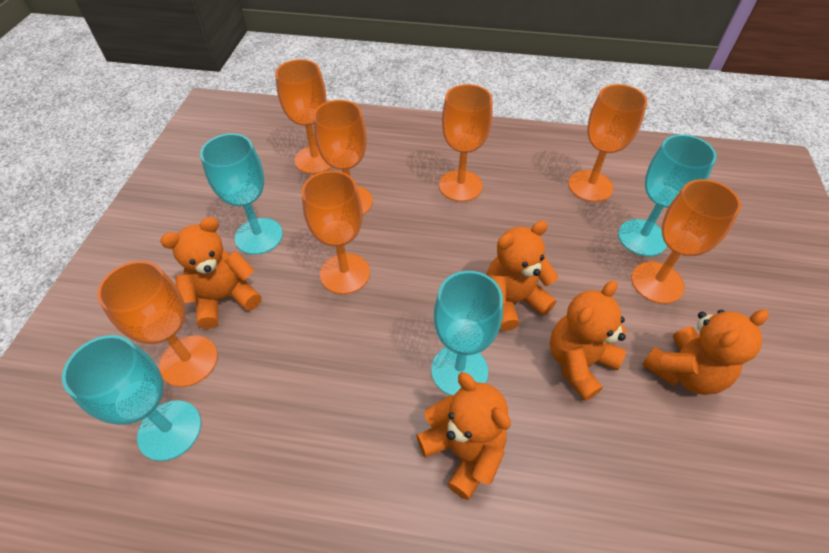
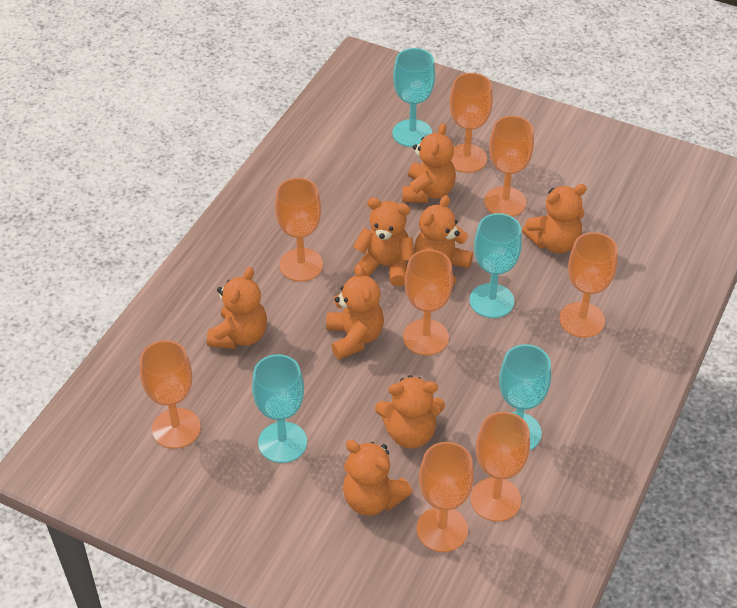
orange goblet: [97,261,218,387] [275,59,332,174] [302,171,370,294] [313,100,373,215] [439,84,493,202] [568,84,647,202] [631,179,741,304] = 7 -> [140,340,201,449] [275,178,323,282] [403,249,453,355] [417,442,474,552] [450,73,493,173] [471,412,530,522] [484,116,534,217] [559,232,618,338] = 8
orange teddy bear: [160,217,261,329] [416,372,511,500] [487,221,558,331] [550,281,626,401] [642,310,769,395] = 5 -> [207,267,267,349] [326,264,384,360] [343,440,413,516] [353,198,414,286] [375,375,445,448] [402,123,456,203] [414,195,473,286] [522,184,587,253] = 8

